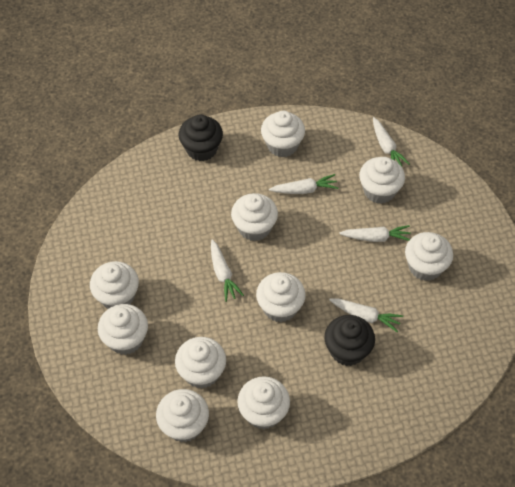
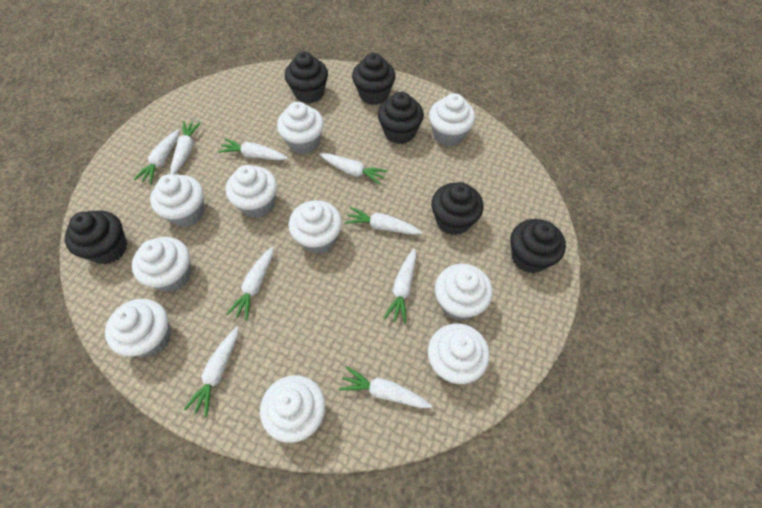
black cupcake: [179,115,223,161] [324,315,375,366] = 2 -> [65,210,127,264] [285,51,328,104] [352,53,396,105] [378,92,424,144] [431,182,483,235] [510,219,566,273] = 6
white carrot: [211,239,244,302] [269,174,338,194] [329,298,403,332] [339,225,411,242] [373,117,410,167] = 5 -> [133,129,179,184] [170,121,201,175] [184,327,238,417] [218,139,288,161] [227,246,274,321] [319,153,388,185] [339,366,432,408] [345,207,422,235] [383,248,416,324] = 9

